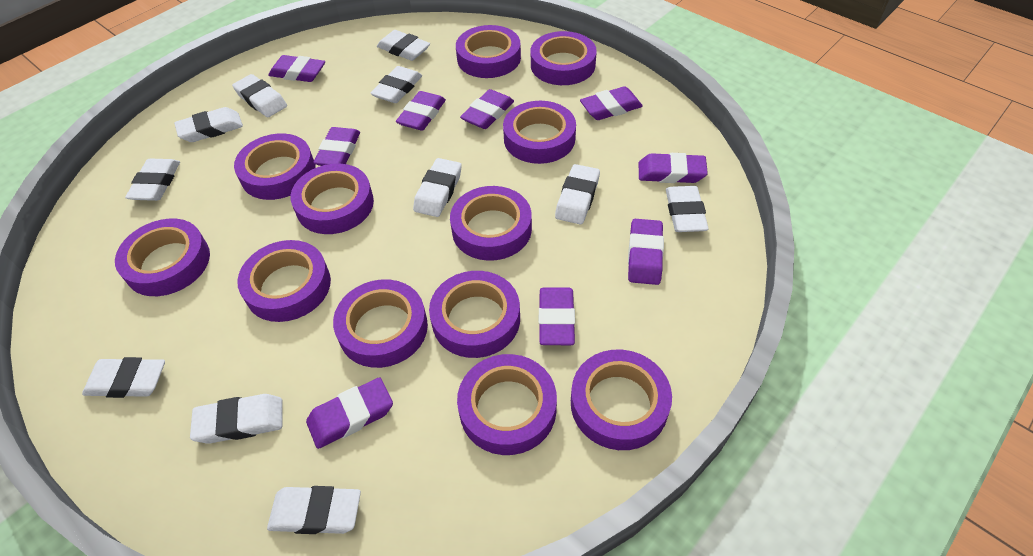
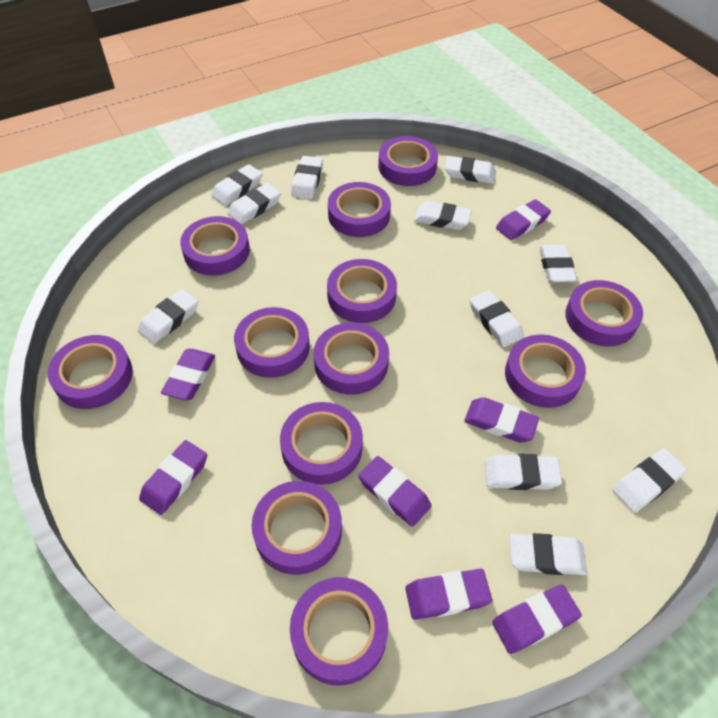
purple eraser: [268,55,325,82] [306,377,393,449] [313,127,360,166] [396,91,446,131] [460,89,514,129] [539,288,575,345] [580,86,643,120] [628,219,664,285] [639,153,708,183] = 9 -> [139,440,207,515] [161,349,215,400] [358,456,431,527] [405,568,492,620] [464,397,539,443] [492,584,582,654] [496,199,551,240] = 7

